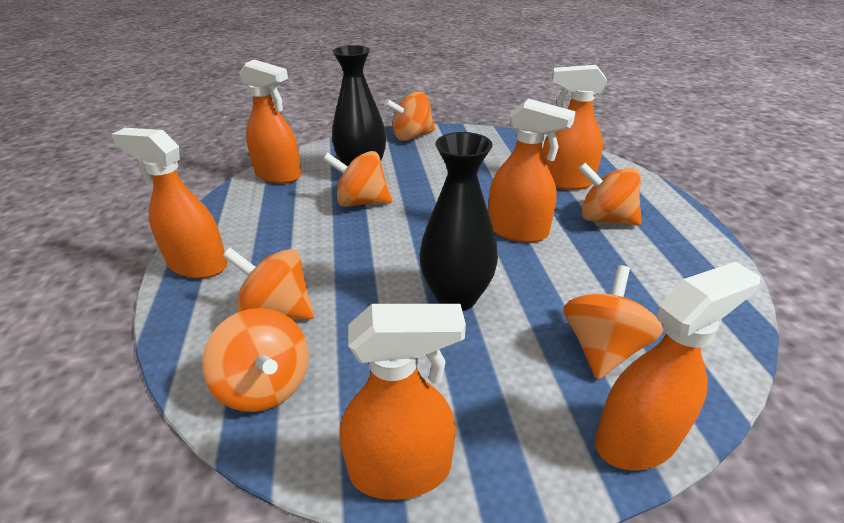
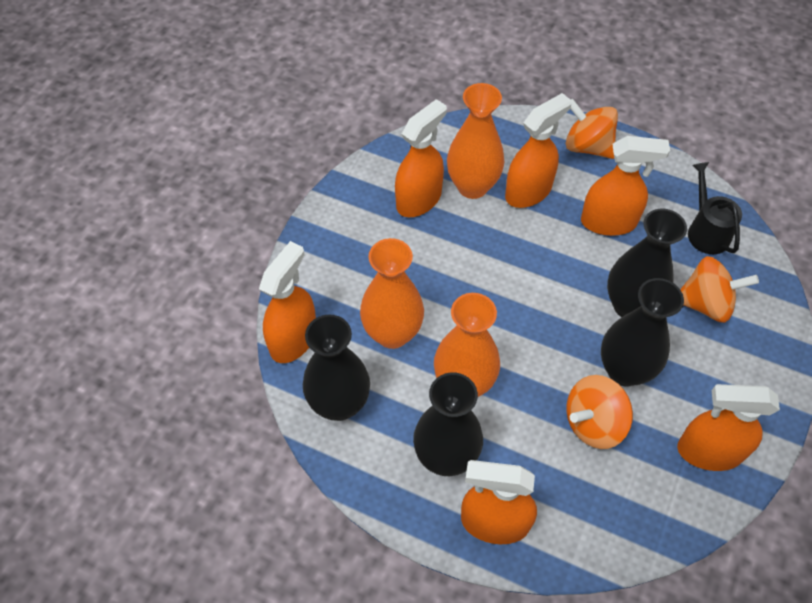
black vase: [332,45,386,166] [420,132,498,311] = 2 -> [303,314,370,421] [413,372,483,476] [601,278,684,387] [607,208,687,317] = 4
black watering can: none = 0 -> [688,162,742,254] = 1
orange spinning top: [202,308,309,412] [223,248,314,319] [323,151,392,207] [384,92,435,141] [564,265,664,380] [578,163,641,226] = 6 -> [566,99,618,159] [566,375,633,449] [680,256,759,323] = 3
orange vase: none = 0 -> [360,238,424,349] [434,293,500,397] [447,83,504,199] = 3

